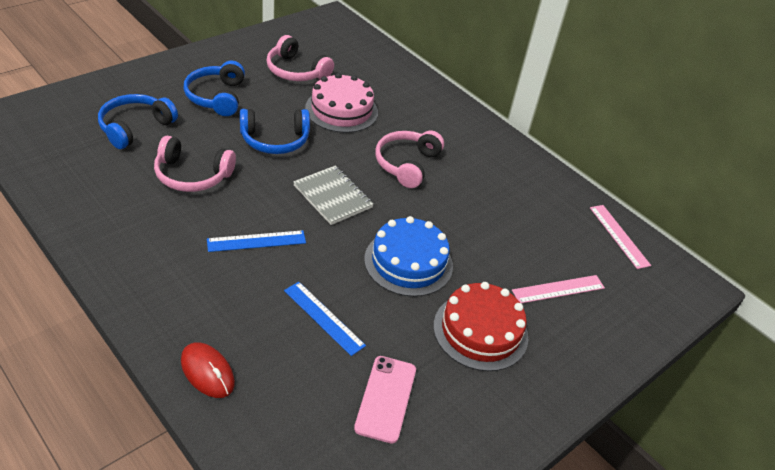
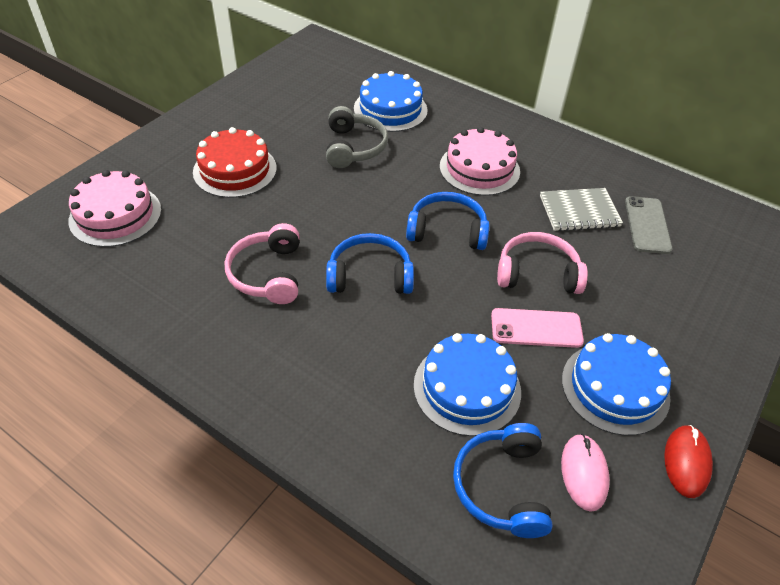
blue cake: [364,216,453,297] = 1 -> [354,71,428,132] [413,333,521,436] [562,333,671,436] = 3
blue ruler: [207,230,306,252] [284,282,366,356] = 2 -> none = 0
grey headphones: none = 0 -> [326,106,388,168] = 1
grey phone: none = 0 -> [625,196,673,254] = 1
pink cake: [305,73,378,133] = 1 -> [68,170,161,247] [440,127,520,196] = 2
pink headphones: [154,136,236,192] [266,35,334,81] [375,131,444,188] = 3 -> [225,223,300,304] [497,232,588,294] = 2
pink mouse: none = 0 -> [561,434,610,512] = 1
pink ruler: [512,275,605,303] [590,205,651,269] = 2 -> none = 0

